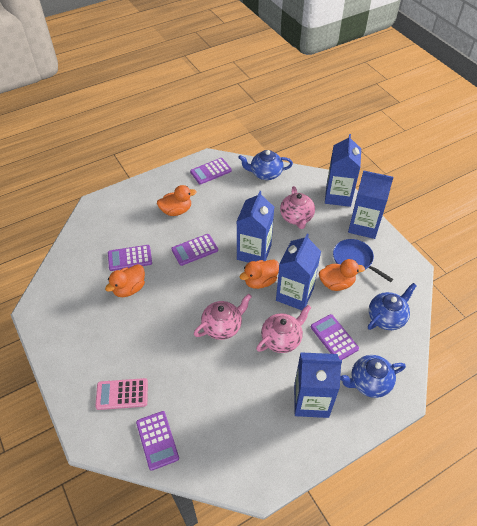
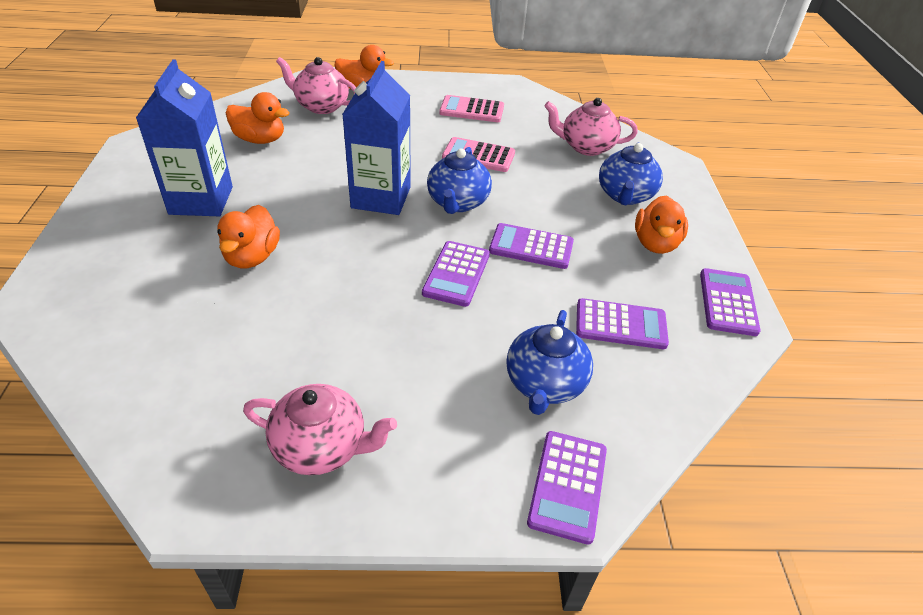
blue carton: [236,191,274,263] [276,234,321,310] [294,352,342,418] [325,134,361,207] [348,170,393,239] = 5 -> [136,59,233,216] [342,61,411,215] = 2
blue pan: [333,239,393,282] = 1 -> none = 0
pink calculator: [95,378,148,410] = 1 -> [439,95,504,122] [442,137,515,172] = 2

